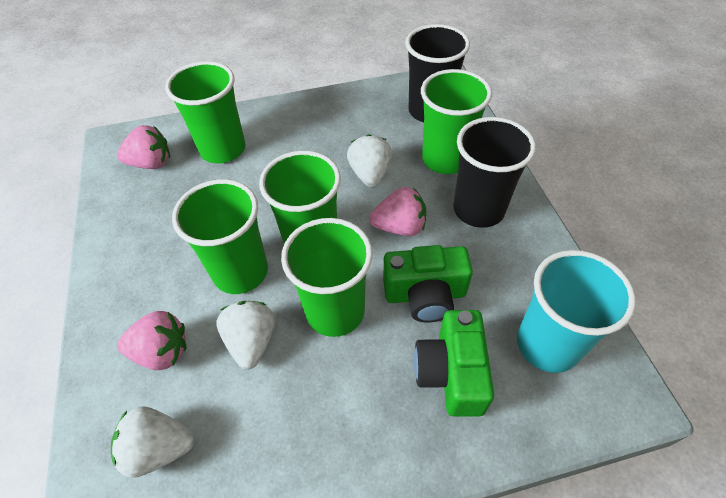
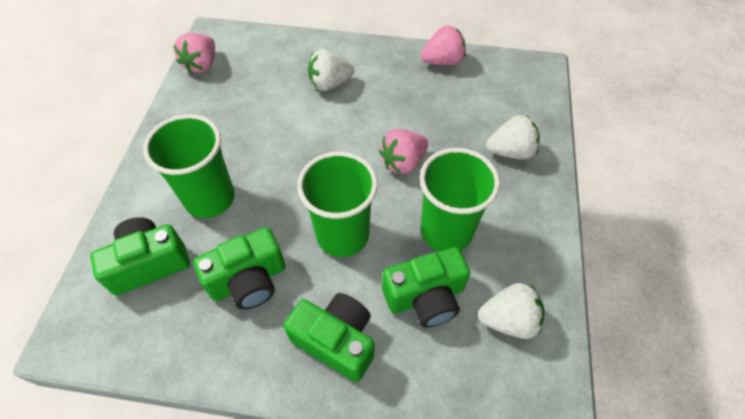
black cup: [405,24,470,122] [453,117,536,228] = 2 -> none = 0
green camera: [383,245,473,323] [414,310,494,417] = 2 -> [90,217,190,296] [193,227,285,310] [284,293,374,382] [382,247,470,328] = 4
green cup: [165,61,245,163] [172,179,268,294] [259,151,341,244] [281,218,373,337] [421,69,492,174] = 5 -> [143,114,235,218] [297,152,378,257] [420,148,500,251] = 3
turquoise cup: [517,250,636,373] = 1 -> none = 0

